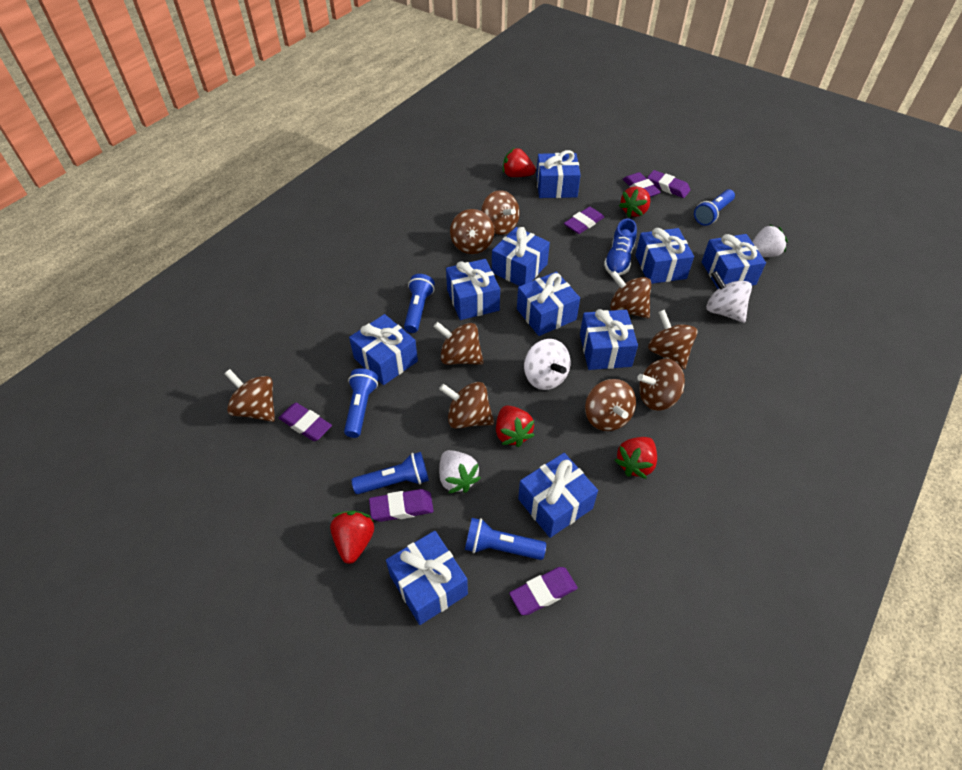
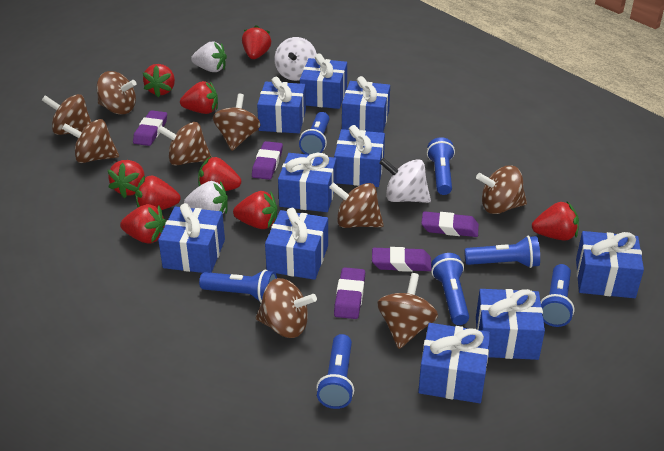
blue flashlight: [344,368,378,438] [352,452,429,494] [404,274,435,333] [465,518,546,560] [694,189,735,226] = 5 -> [199,270,277,303] [299,112,329,155] [316,334,354,409] [427,137,455,195] [431,253,469,325] [464,236,540,268] [541,264,575,327] = 7
blue shoe: [604,218,637,276] = 1 -> none = 0
purple eraser: [279,403,332,441] [369,489,434,522] [509,567,578,615] [564,207,604,234] [623,172,661,197] [647,170,690,198] = 6 -> [133,110,167,146] [252,141,283,180] [334,267,365,319] [372,247,431,272] [421,211,479,237] = 5
red strawberry: [330,511,374,564] [496,406,535,447] [503,148,536,177] [614,437,657,479] [619,186,650,218] = 5 -> [108,160,145,198] [120,204,166,244] [135,175,180,210] [143,64,175,97] [180,81,218,114] [198,157,241,191] [233,191,278,229] [242,25,271,59] [532,202,579,241] = 9

